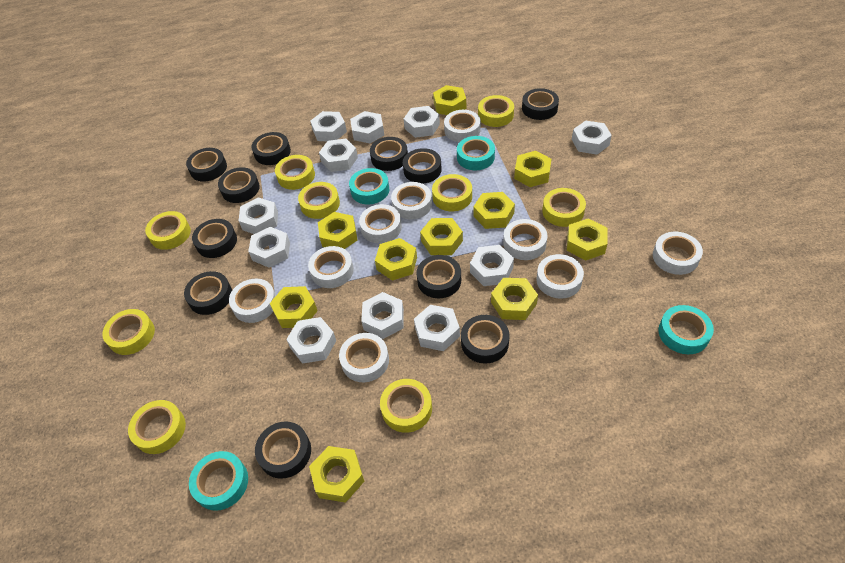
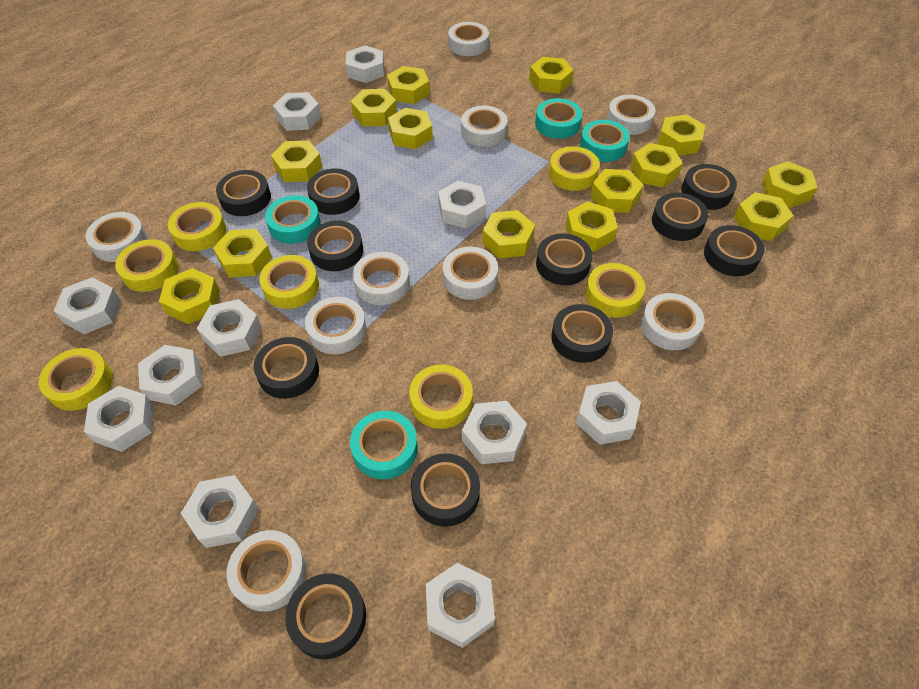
yellow nut: [270,286,318,328] [309,446,364,503] [318,212,358,249] [375,238,417,281] [420,218,463,255] [433,85,466,115] [473,192,515,229] [491,278,538,320] [514,151,551,187] [567,218,607,261] = 10 -> [159,268,220,324] [213,229,272,277] [271,141,322,182] [351,89,397,127] [387,66,430,104] [388,108,433,149] [482,210,535,258] [529,57,573,93] [565,201,618,252] [590,169,644,213] [630,143,683,188] [657,114,706,156] [734,192,793,241] [762,161,817,208] = 14
yellow tape: [102,309,155,355] [128,400,186,454] [145,211,191,250] [275,155,315,190] [298,182,340,219] [380,379,432,433] [432,174,472,211] [478,95,514,127] [542,188,586,227] = 9 -> [39,348,113,411] [115,239,178,292] [168,202,226,251] [259,255,319,309] [409,365,473,429] [549,146,600,191] [585,263,645,318] = 7

